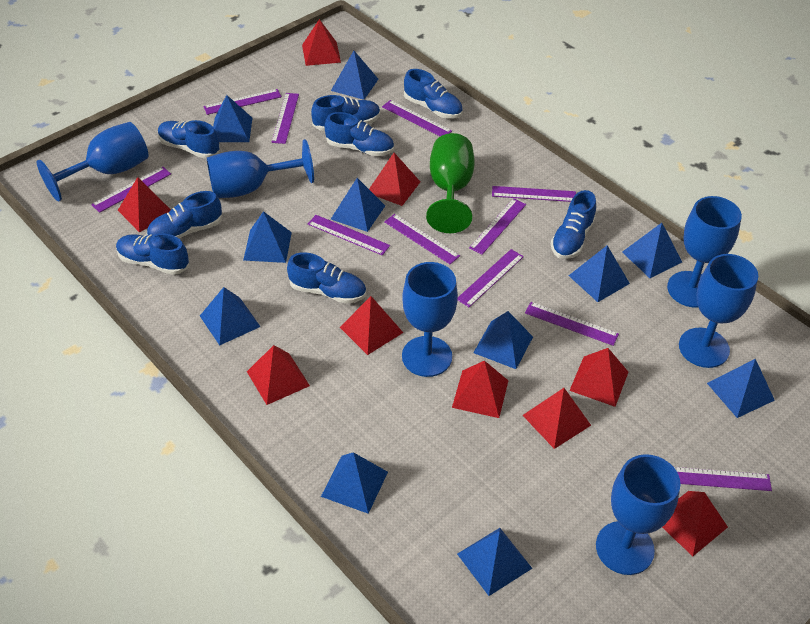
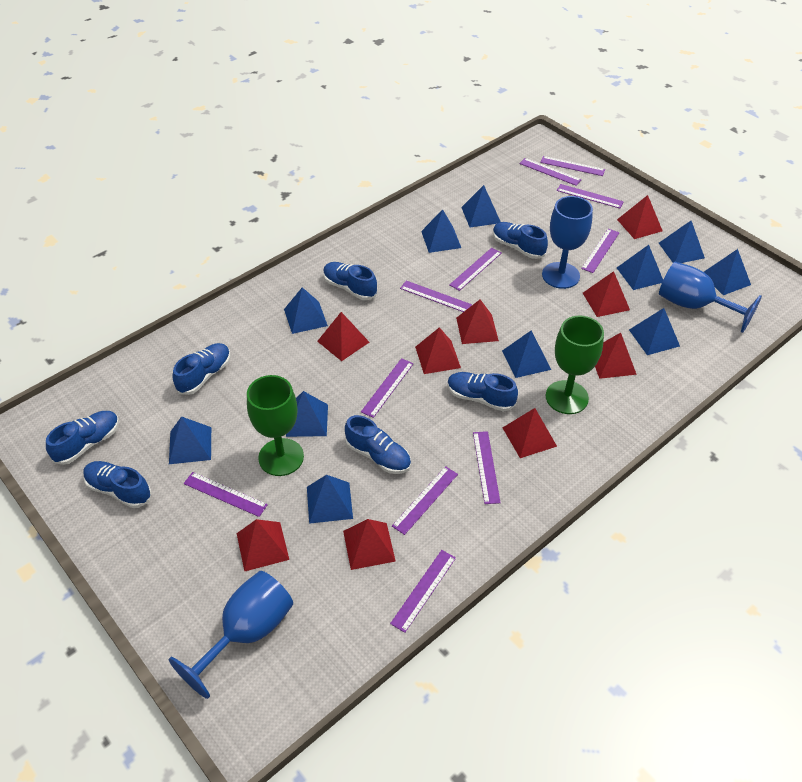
blue goblet: [37,122,149,202] [207,139,314,198] [402,262,458,377] [596,454,681,575] [667,196,742,308] [679,254,758,368] = 6 -> [168,571,293,699] [542,196,593,289] [659,262,762,333] = 3
blue shoe: [116,233,189,275] [146,191,222,239] [158,120,220,159] [287,252,366,304] [311,95,381,131] [325,112,394,156] [404,69,463,119] [551,190,596,259] = 8 -> [46,411,119,465] [84,461,152,508] [172,343,230,395] [323,262,377,300] [345,415,411,474] [447,372,518,411] [493,222,548,259] = 7
green goblet: [426,133,475,233] = 1 -> [247,375,304,476] [546,316,604,414] = 2

